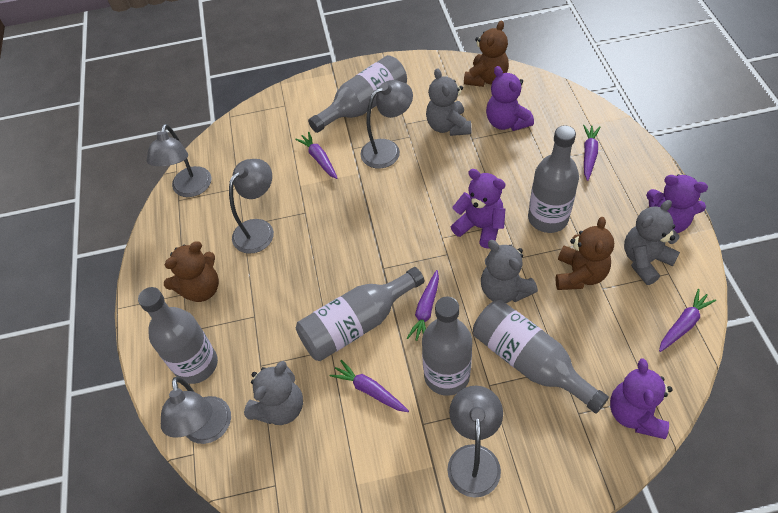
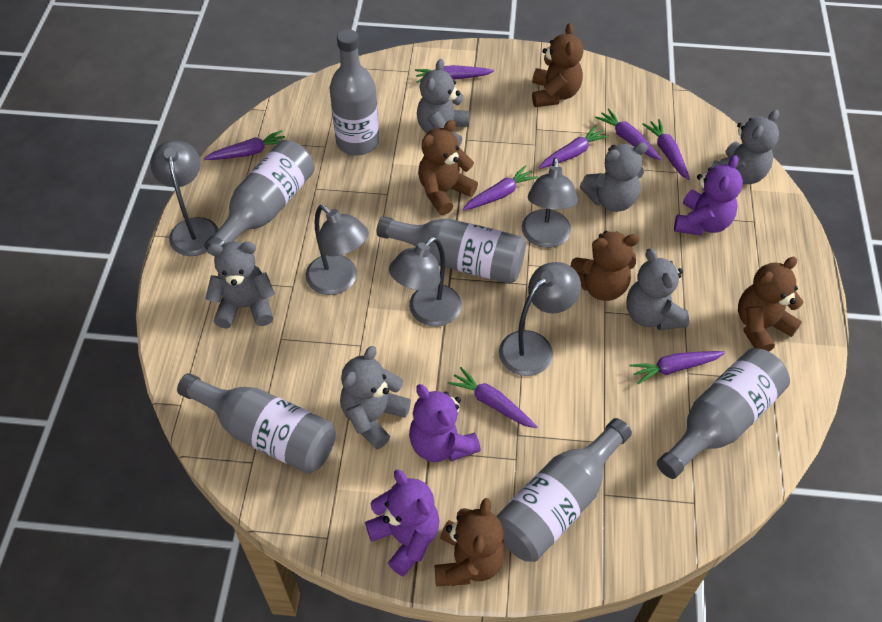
brown teddy bear: [164,241,219,302] [464,21,509,87] [555,217,614,290] = 3 -> [418,120,478,215] [434,498,505,586] [532,23,583,107] [570,231,639,301] [738,257,803,351] = 5
grey teddy bear: [244,361,303,425] [426,68,471,136] [481,240,538,303] [624,200,680,285] = 4 -> [205,241,275,328] [340,346,411,449] [417,59,469,147] [580,143,648,212] [626,248,689,330] [712,110,779,184] = 6
purple carrot: [295,132,338,179] [330,360,409,412] [407,270,439,341] [583,125,601,181] [659,289,716,352] = 5 -> [203,130,285,160] [415,65,494,83] [448,367,538,428] [463,165,538,211] [539,126,609,169] [595,108,661,160] [630,351,725,384] [642,119,690,180] = 8
purple teddy bear: [451,169,505,249] [486,66,534,131] [610,358,673,439] [646,174,708,233] = 4 -> [365,470,440,576] [409,384,481,462] [674,155,743,236] = 3

